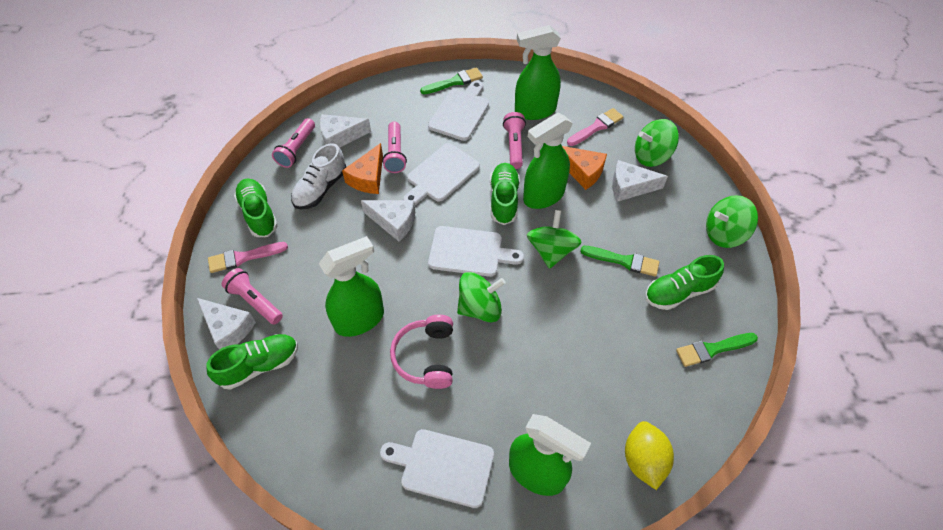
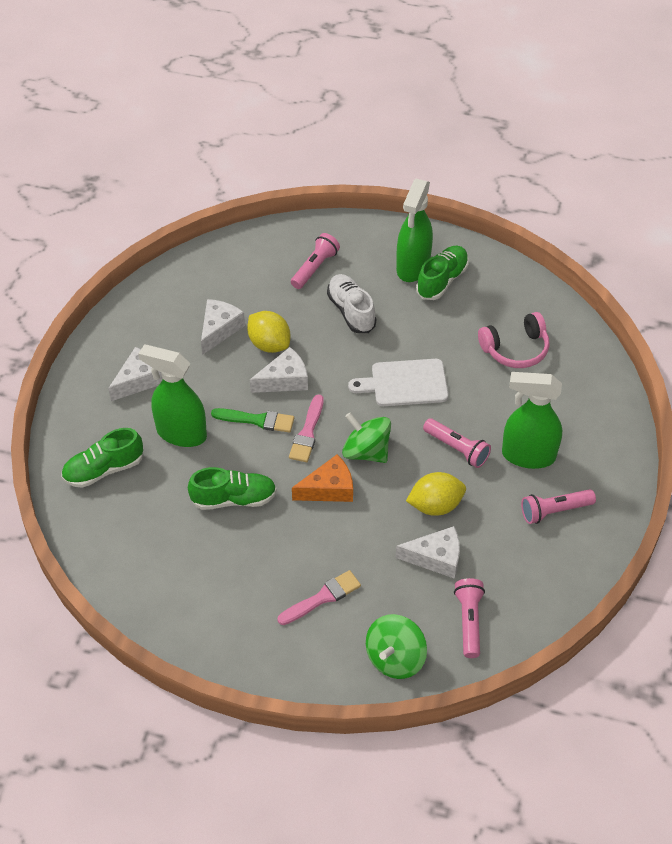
green brush: [420,67,483,94] [580,246,659,277] [676,333,758,367] = 3 -> [211,408,294,433] = 1
green shoe: [206,334,298,390] [234,178,278,237] [490,163,520,225] [645,255,724,310] = 4 -> [61,428,143,488] [188,467,277,510] [416,246,469,300] = 3
green spinning top: [457,272,505,322] [527,210,582,269] [635,119,679,167] [706,195,758,248] = 4 -> [342,412,391,463] [366,614,427,679] = 2
green spray bottle: [319,236,384,337] [509,414,591,496] [515,25,561,120] [523,113,573,209] = 4 -> [138,345,207,447] [396,179,433,282] [502,372,562,469] = 3
orange cheese: [342,143,383,194] [562,146,607,190] = 2 -> [292,454,353,502] = 1
white cutting board: [380,429,494,508] [403,143,480,205] [428,80,489,141] [428,226,524,277] = 4 -> [348,359,448,406] = 1
yellow lemon: [625,421,674,490] = 1 -> [247,311,290,353] [406,472,466,516] = 2

